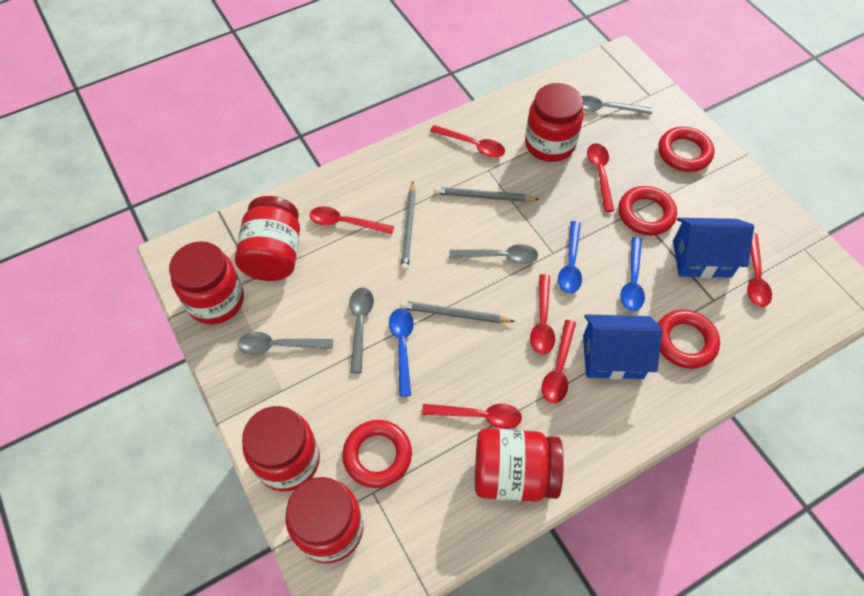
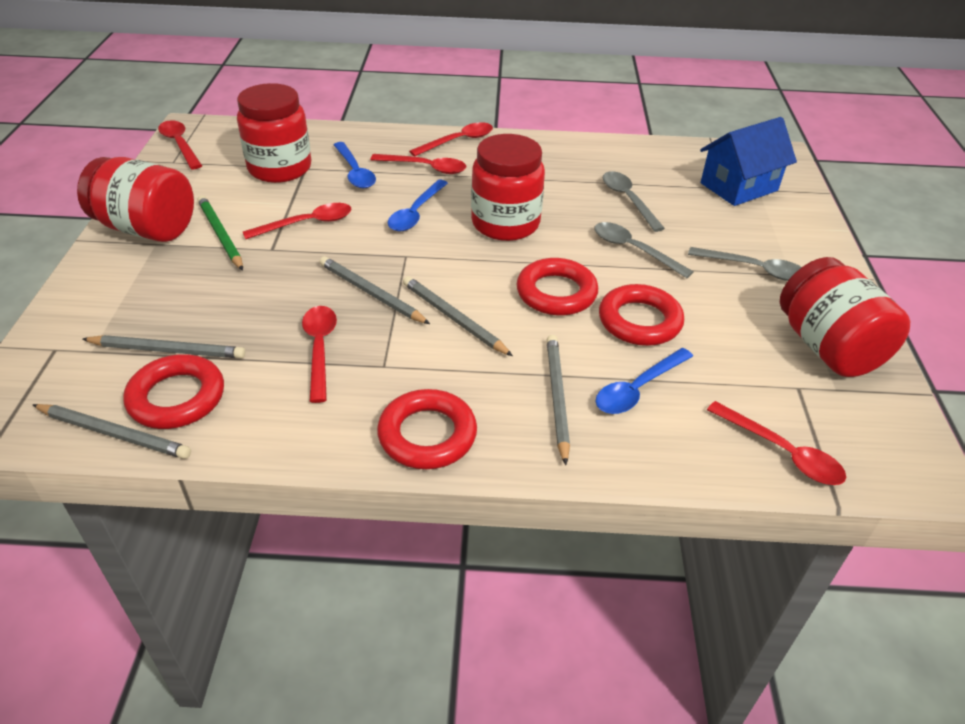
blue house: [583,314,662,380] [673,218,754,278] = 2 -> [700,117,797,206] = 1
green pencil: none = 0 -> [197,195,243,270] = 1
grey pencil: [400,301,515,323] [401,182,416,271] [434,187,539,202] = 3 -> [32,404,191,459] [82,335,245,358] [320,256,430,324] [403,276,513,356] [547,335,570,465] = 5
grey spoon: [238,332,333,355] [349,287,374,373] [449,244,538,264] [582,96,652,115] = 4 -> [594,222,694,278] [603,171,665,232] [688,247,801,281] = 3
red jar: [169,241,244,324] [235,196,300,281] [242,406,320,491] [285,477,363,563] [475,428,564,502] [525,83,583,162] = 6 -> [77,157,194,242] [237,83,311,183] [471,134,545,241] [780,257,910,377] = 4
red spoon: [309,206,394,234] [422,404,522,429] [430,125,505,158] [530,274,555,354] [541,320,576,403] [587,143,614,212] [747,233,772,307] = 7 -> [158,120,202,169] [243,203,352,239] [302,306,337,403] [370,154,466,174] [409,122,493,156] [707,401,846,485] = 6

